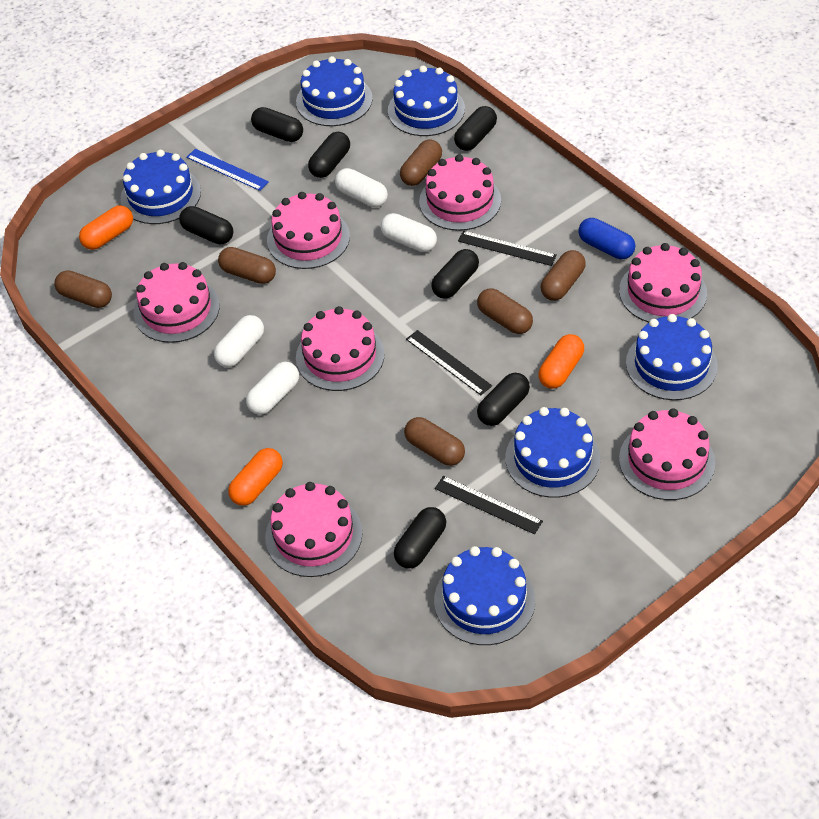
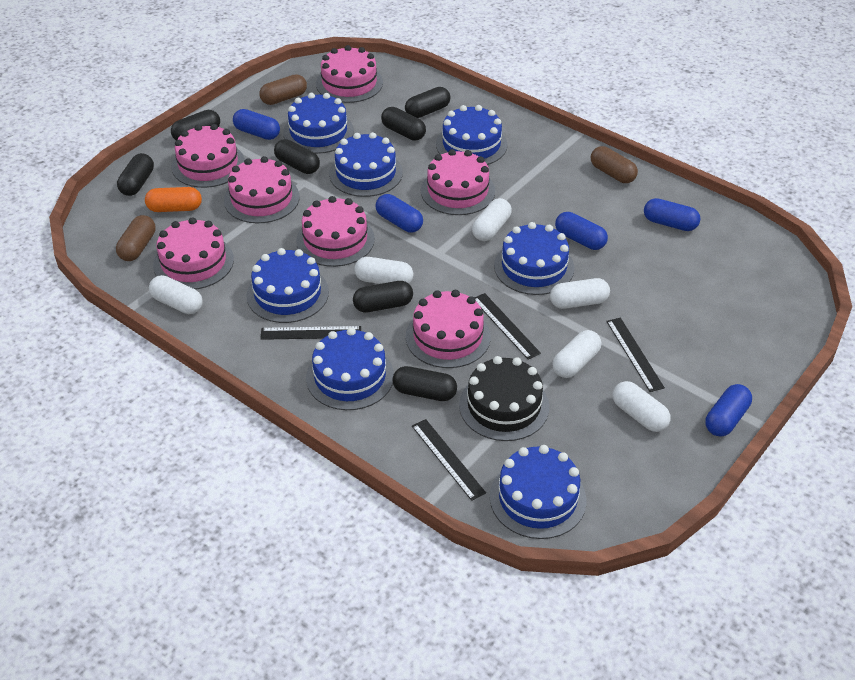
black cake: none = 0 -> [459,356,549,441] = 1
black ruler: [406,330,492,395] [435,476,543,534] [458,231,557,266] = 3 -> [260,326,361,340] [412,419,486,501] [474,293,541,360] [606,318,665,392] = 4
blue cake: [120,150,201,224] [296,56,373,126] [388,66,465,136] [434,546,535,645] [505,407,600,498] [626,314,718,400] = 6 -> [246,248,329,323] [283,93,354,154] [306,327,394,410] [329,132,403,197] [436,105,507,165] [490,445,586,539] [494,222,574,295] = 7
blue capsule: [578,218,635,259] = 1 -> [233,109,280,140] [376,194,423,233] [555,212,608,250] [644,198,700,231] [705,384,752,437] = 5
blue ruler: [186,149,269,191] = 1 -> none = 0
brown capsule: [54,271,112,308] [218,247,276,284] [400,139,442,186] [404,417,465,466] [477,288,533,334] [541,250,586,301] = 6 -> [116,215,156,261] [259,74,307,105] [591,146,638,183] = 3
orange capsule: [79,205,133,250] [228,448,283,506] [538,334,584,389] = 3 -> [145,187,202,212] = 1
white capsule: [214,315,264,367] [246,362,299,415] [335,168,388,207] [380,213,437,252] = 4 -> [149,275,203,314] [354,257,414,284] [472,198,512,241] [550,278,610,309] [552,330,601,378] [613,381,671,432] = 6

